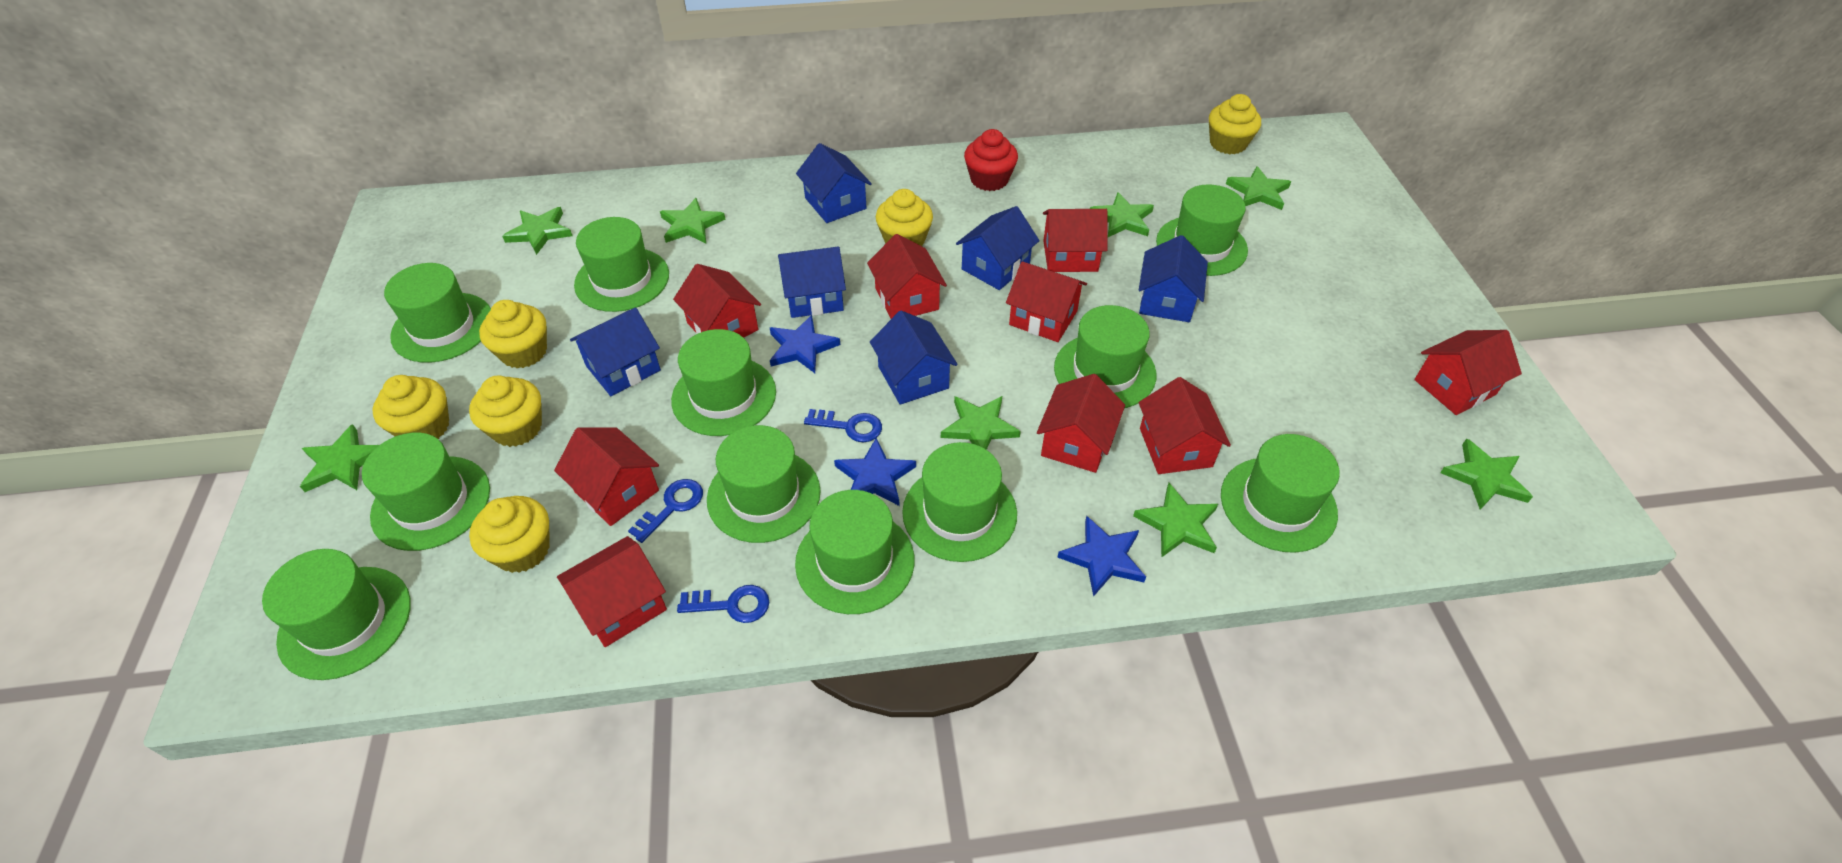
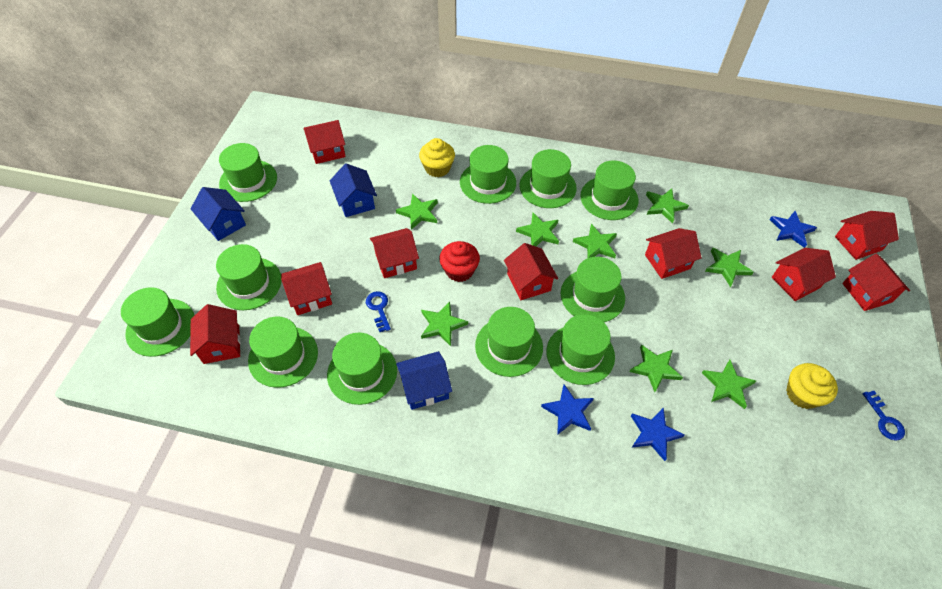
blue house: [570,308,661,396] [778,247,846,318] [796,143,872,223] [870,311,958,405] [956,206,1040,290] [1139,235,1208,322] = 6 -> [190,187,246,241] [330,163,377,217] [396,351,452,410] = 3
blue key: [628,479,703,543] [677,585,769,623] [804,409,882,442] = 3 -> [366,291,391,332] [862,391,905,440] = 2
yellow cupcake: [372,375,449,439] [469,375,542,447] [469,496,550,573] [479,300,547,368] [876,189,933,246] [1209,94,1261,154] = 6 -> [419,138,455,177] [786,363,838,409] = 2

